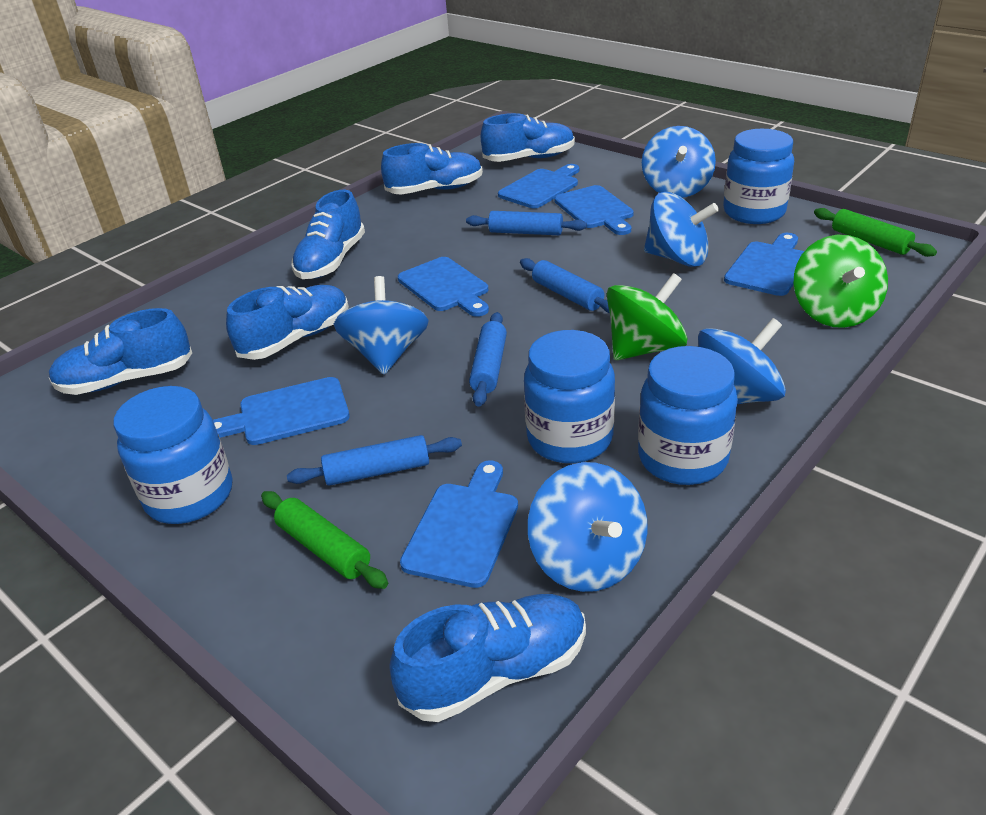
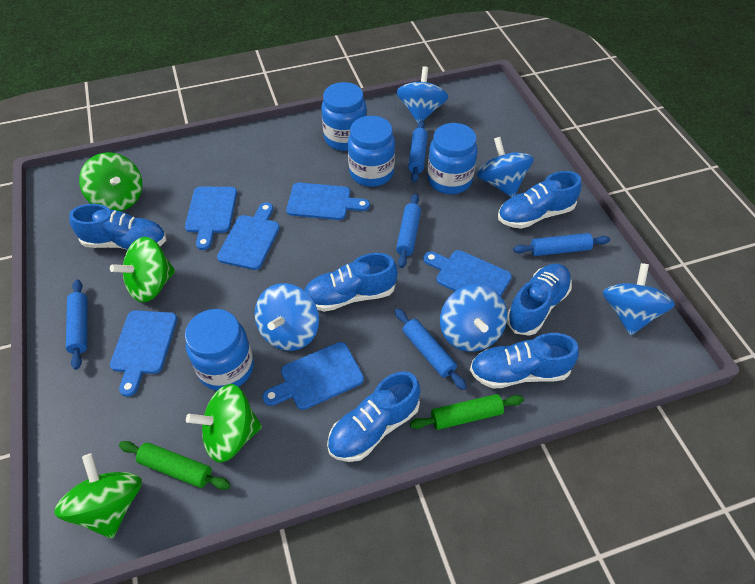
blue rolling pin: [287,435,462,486] [466,211,587,235] [469,312,507,407] [520,258,610,314] = 4 -> [66,279,87,370] [395,309,467,390] [396,193,421,268] [408,121,428,182] [513,233,610,256] = 5
green spinning top: [607,273,688,360] [794,235,888,328] = 2 -> [54,453,142,538] [79,152,142,211] [110,237,175,303] [186,384,262,463] = 4

